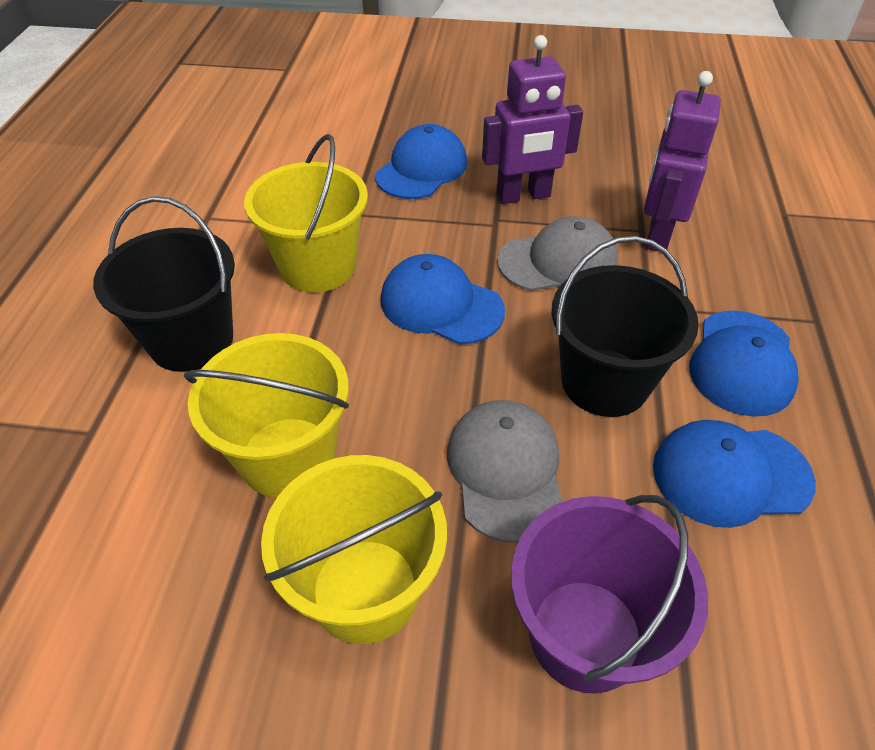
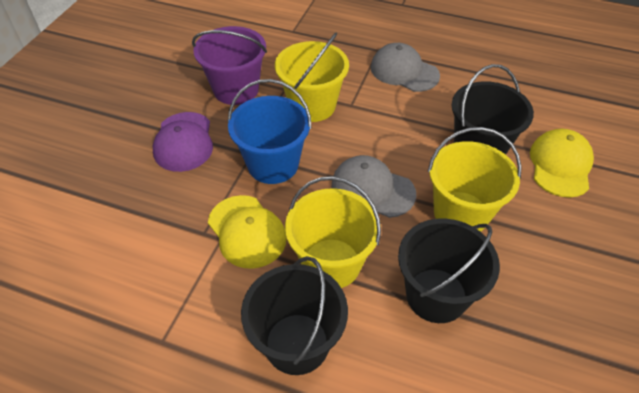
black bucket: [93,196,235,372] [552,236,699,417] = 2 -> [241,256,348,375] [398,218,500,323] [452,64,534,155] = 3
blue bucket: none = 0 -> [228,79,312,184] = 1
blue cap: [375,124,468,199] [381,254,505,345] [653,420,816,528] [689,310,799,417] = 4 -> none = 0
purple cap: none = 0 -> [153,112,213,172] = 1
purple robot: [482,35,583,204] [644,71,721,252] = 2 -> none = 0
yellow cap: none = 0 -> [208,195,287,269] [530,129,594,198] = 2

